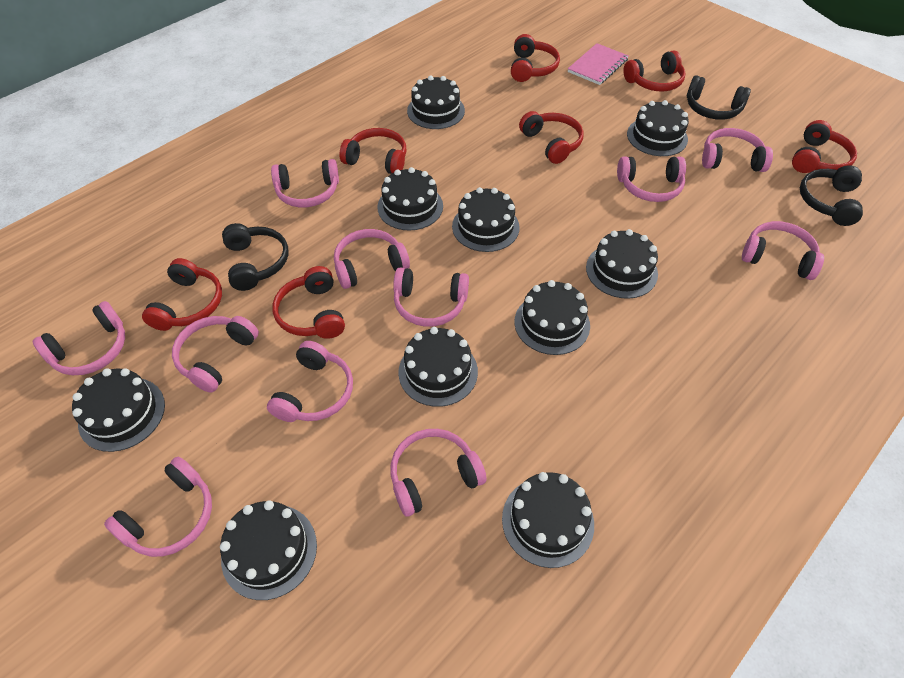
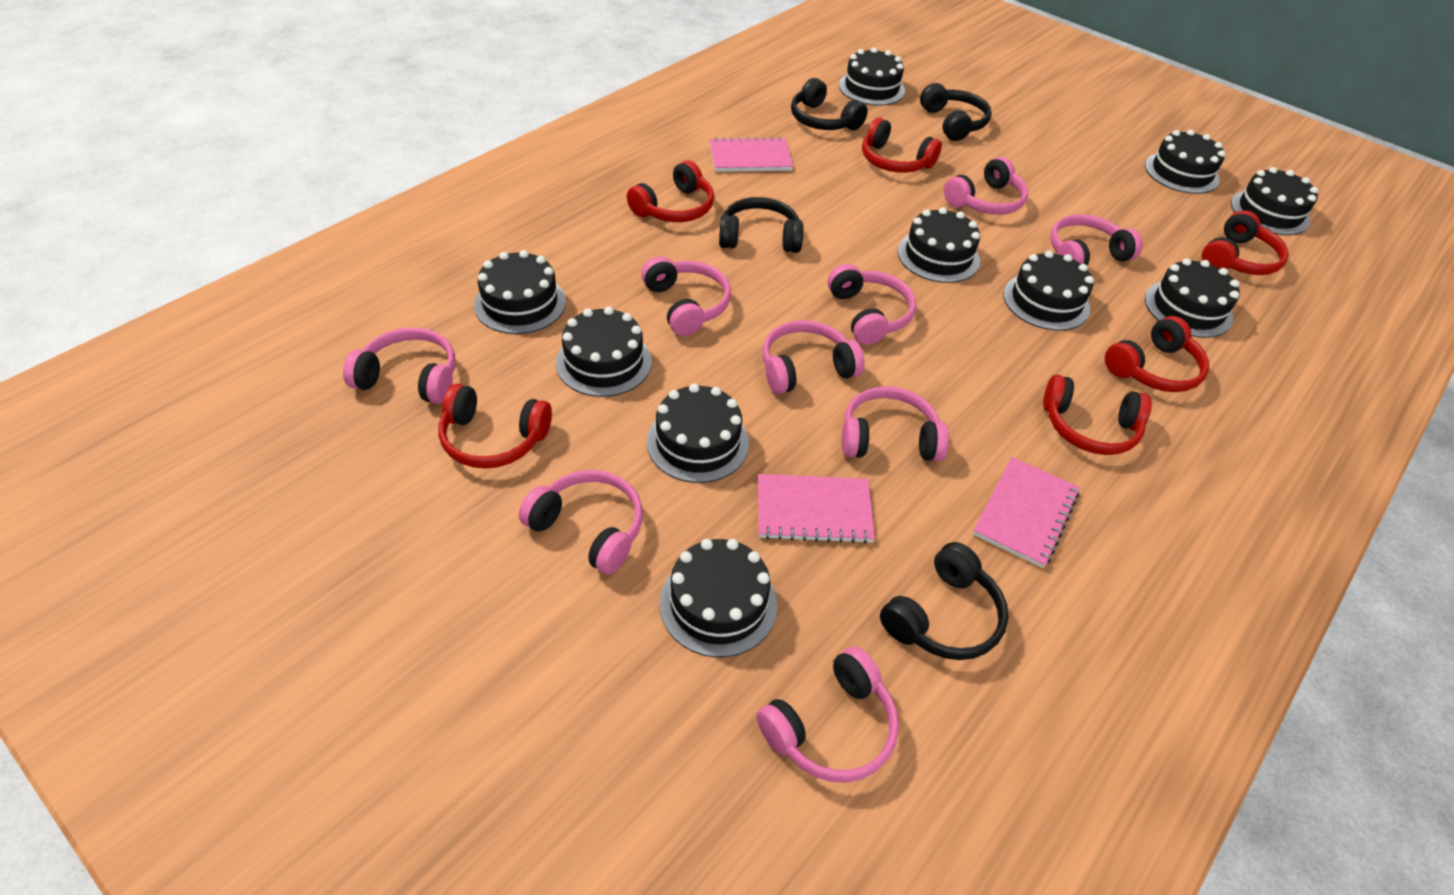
black headphones: [222,223,289,291] [687,75,751,120] [800,165,863,226] = 3 -> [719,197,803,253] [791,78,868,130] [880,542,1008,660] [920,83,992,141] = 4
pink headphones: [33,301,125,375] [104,457,212,557] [172,316,259,393] [267,341,353,422] [271,159,339,207] [334,229,410,289] [390,429,487,516] [393,268,469,327] [617,156,686,202] [702,128,773,172] [742,221,824,280] = 11 -> [343,327,455,404] [519,470,643,575] [641,256,731,336] [757,646,899,783] [763,320,865,394] [828,264,916,345] [842,386,949,461] [944,157,1028,215] [1050,214,1143,266] = 9
pink notebook: [568,43,629,85] = 1 -> [710,137,794,172] [758,474,875,544] [973,457,1080,568] = 3
red headphones: [142,258,222,331] [272,266,345,339] [339,128,406,174] [511,34,560,82] [519,111,584,164] [624,50,686,91] [792,120,857,173] = 7 -> [438,384,552,469] [627,161,714,222] [862,118,942,173] [1043,375,1152,455] [1105,316,1209,392] [1202,210,1289,275] = 6

